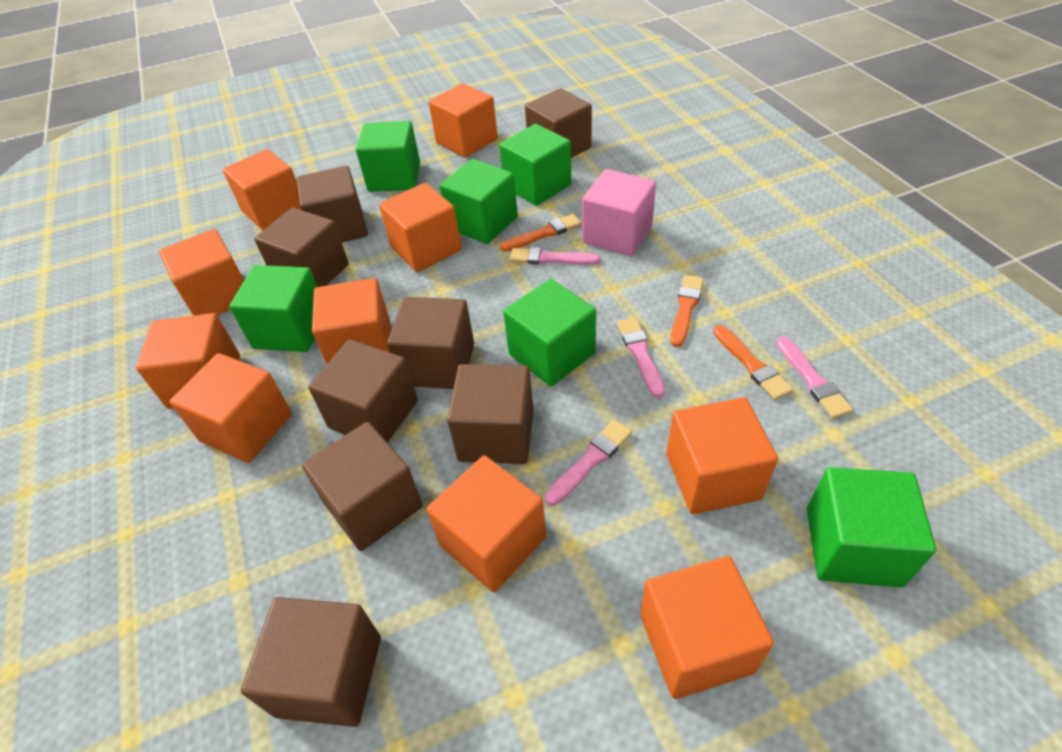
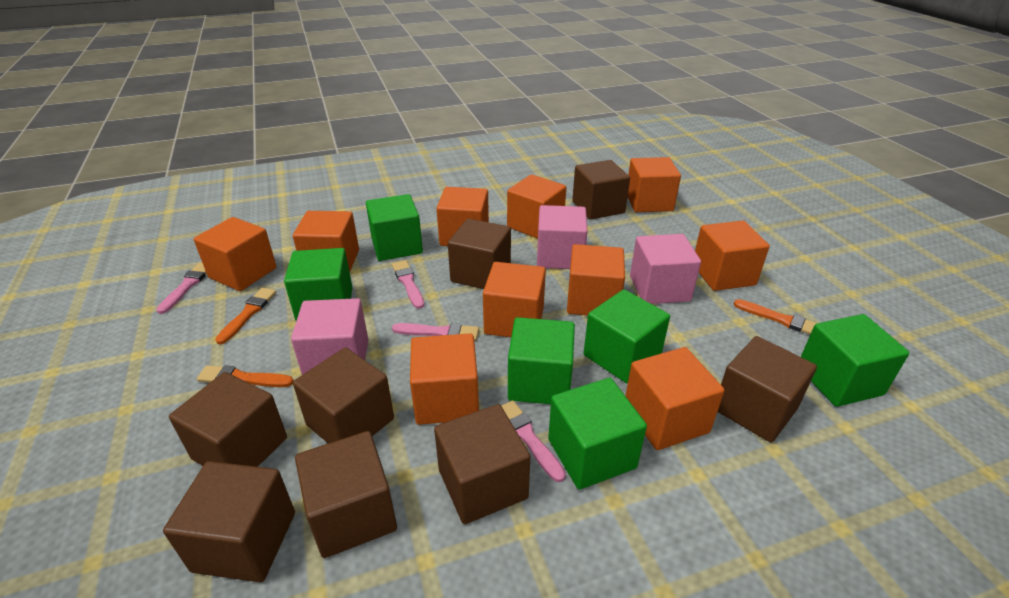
pink cube: [582,169,656,256] = 1 -> [291,298,368,375] [537,205,588,269] [630,234,701,304] = 3

